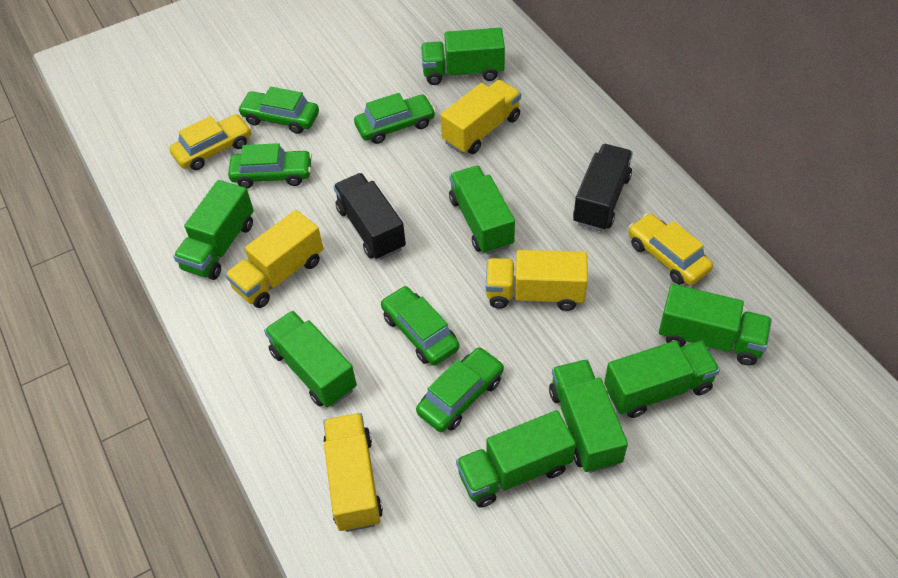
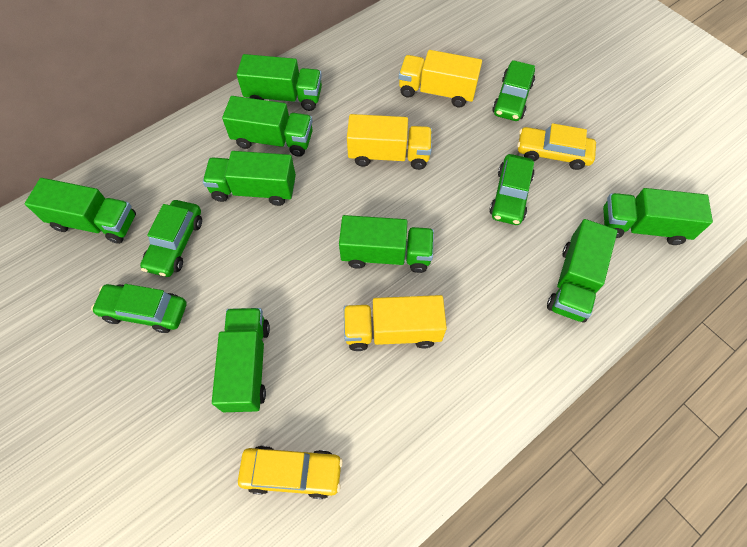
black truck: [333,173,406,260] [573,144,633,231] = 2 -> none = 0
green car: [228,143,312,188] [238,87,319,134] [354,93,436,144] [381,286,459,365] [416,347,504,432] = 5 -> [91,284,187,333] [140,200,202,277] [489,154,535,225] [492,60,535,121] = 4
yellow truck: [225,210,323,308] [323,413,383,532] [440,80,521,154] [486,250,588,311] = 4 -> [344,295,447,351] [347,114,432,170] [399,50,482,107] = 3

